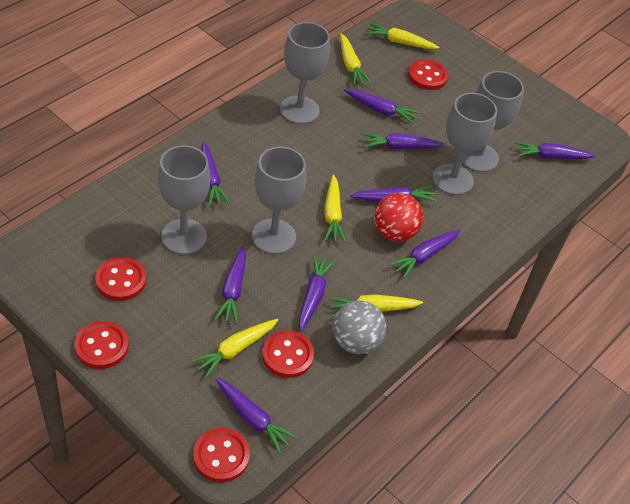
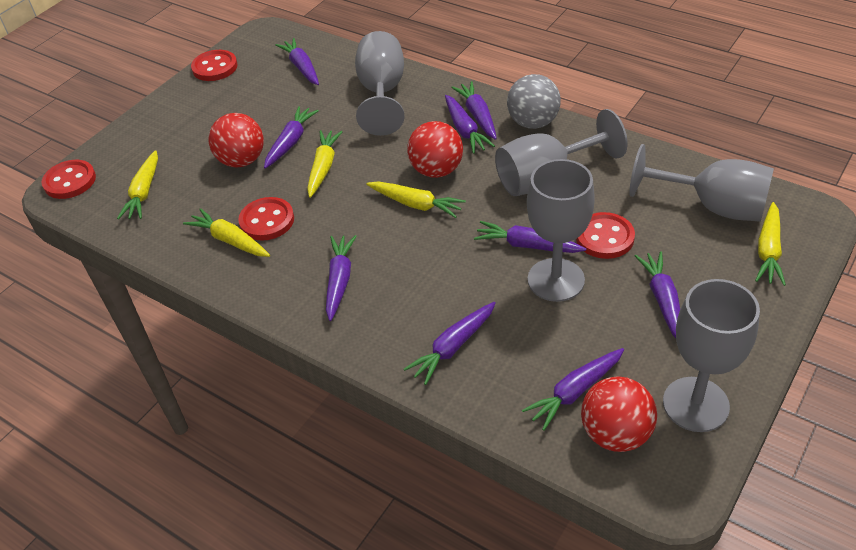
red ball: [374,193,423,242] = 1 -> [209,113,264,168] [407,121,463,178] [581,376,657,452] = 3
red button: [74,321,129,369] [95,257,146,301] [193,428,250,482] [262,330,314,378] [408,59,448,90] = 5 -> [42,160,96,199] [191,50,238,81] [238,197,294,241] [576,212,635,259] = 4

